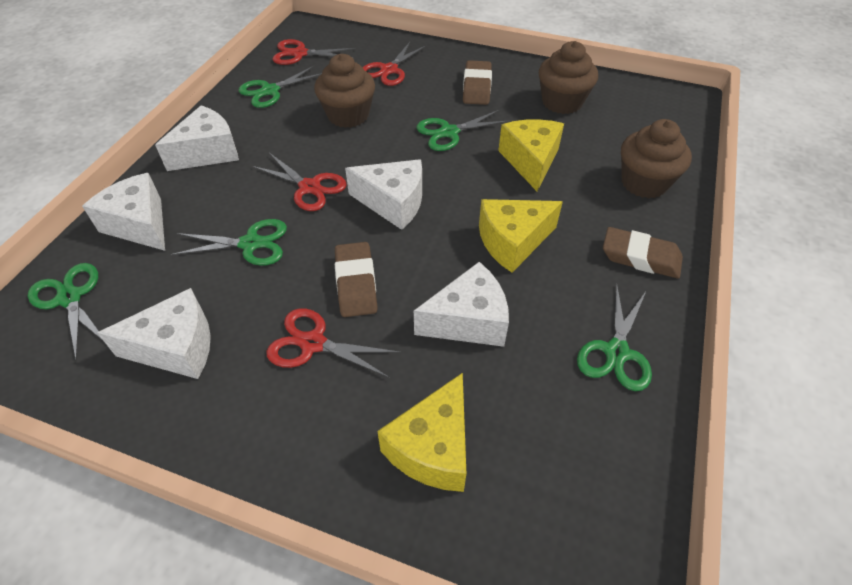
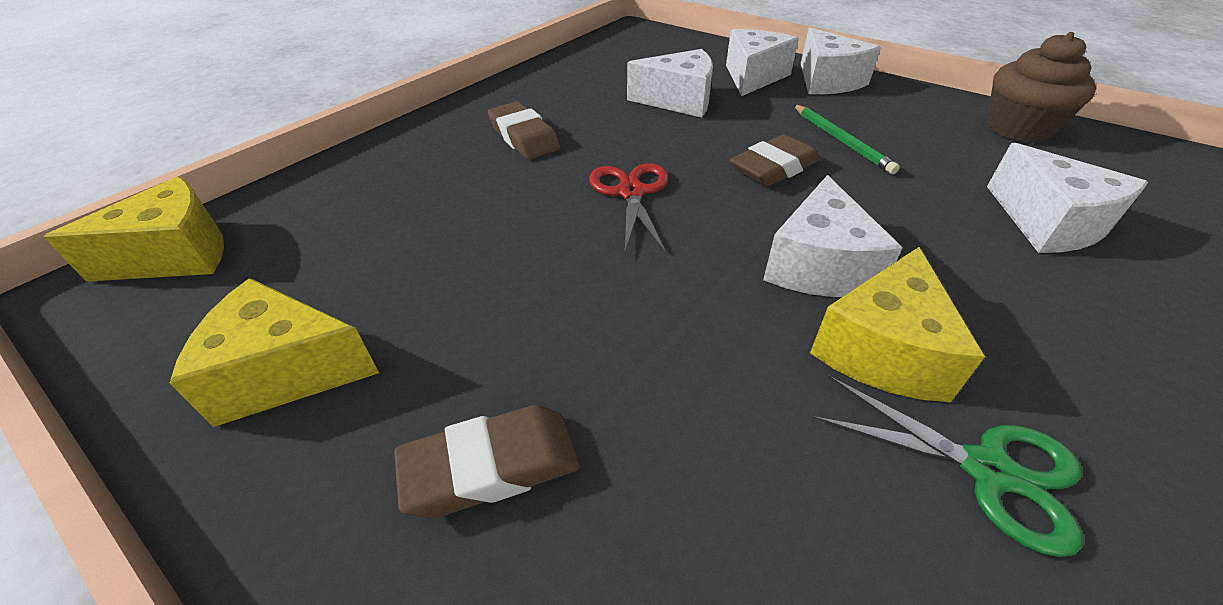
brown cupcake: [314,54,375,128] [539,41,598,114] [621,119,692,199] = 3 -> [986,32,1096,143] = 1
green pencil: none = 0 -> [793,104,900,174] = 1
green scissors: [28,263,102,361] [170,219,287,266] [239,65,322,108] [416,110,511,151] [577,283,652,391] = 5 -> [812,376,1083,557] = 1
red scissors: [252,153,347,211] [267,308,401,378] [272,39,356,65] [362,41,427,86] = 4 -> [589,163,668,253] = 1

